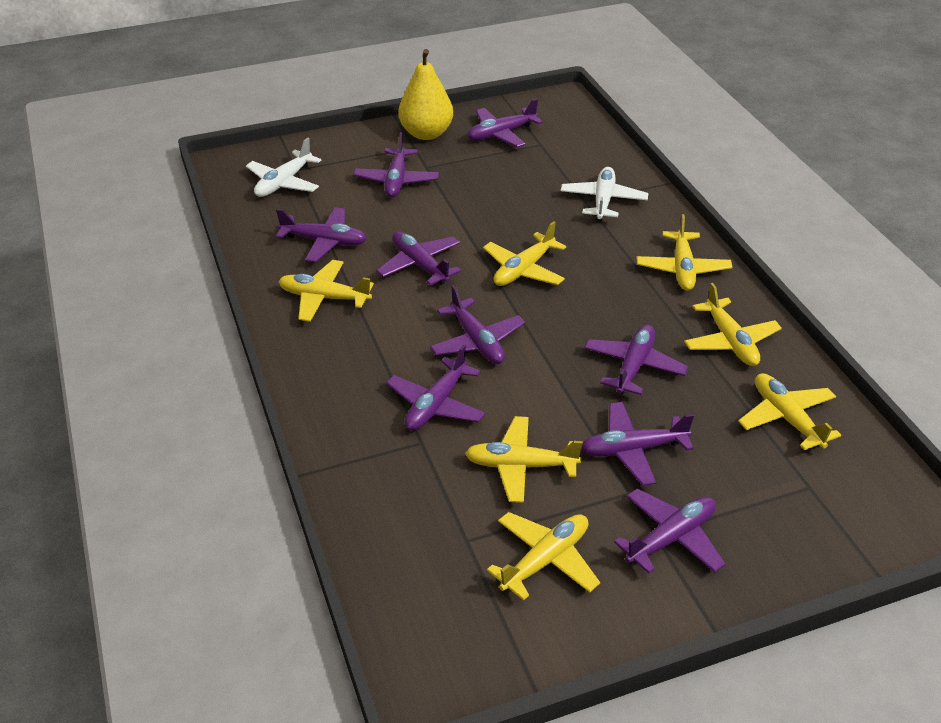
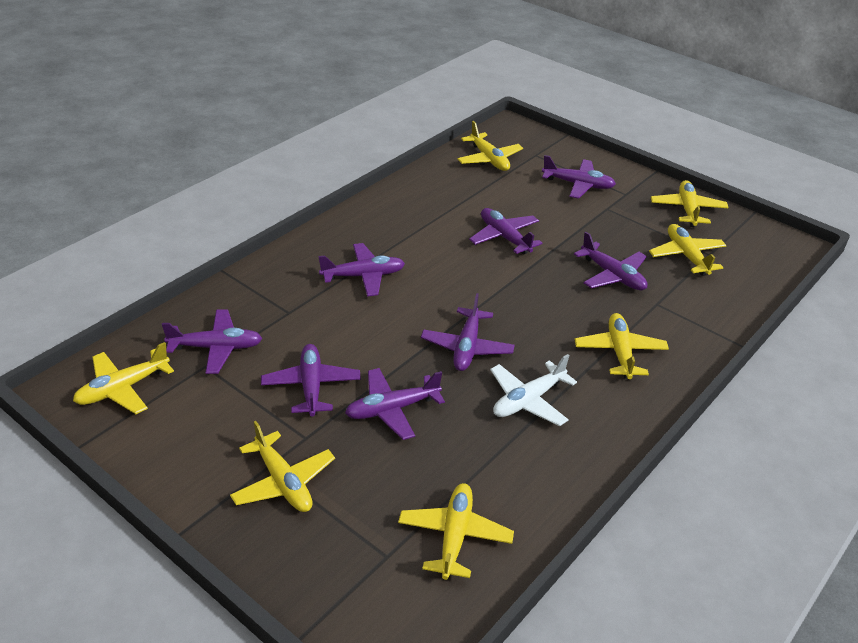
purple plane: [276,207,367,262] [353,132,439,198] [376,231,462,286] [386,345,486,431] [430,285,525,364] [467,99,543,147] [581,402,694,486] [584,325,688,395] [614,489,726,574] = 9 -> [162,309,263,374] [261,344,361,417] [318,243,405,296] [345,368,445,440] [421,293,515,371] [469,208,542,254] [542,155,616,199] [574,232,648,290] = 8
white plane: [246,138,321,197] [561,167,649,221] = 2 -> [490,354,577,426] = 1
yellow pear: [398,49,453,140] = 1 -> none = 0

